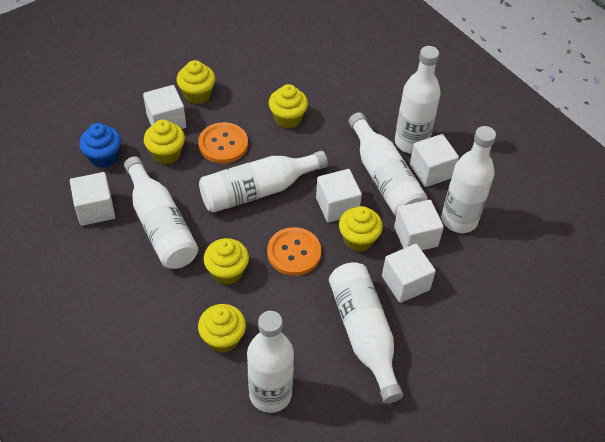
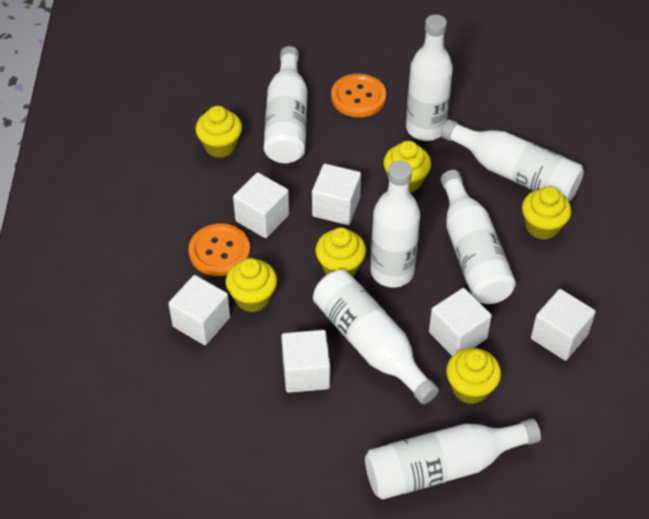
blue cupcake: [79,123,121,168] = 1 -> none = 0

